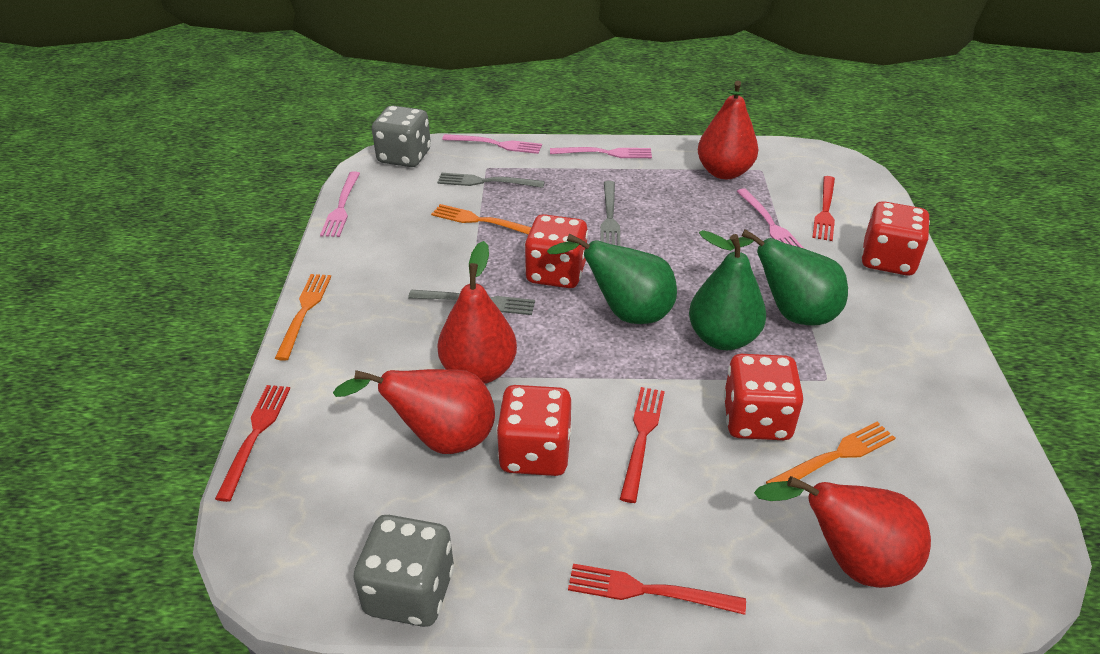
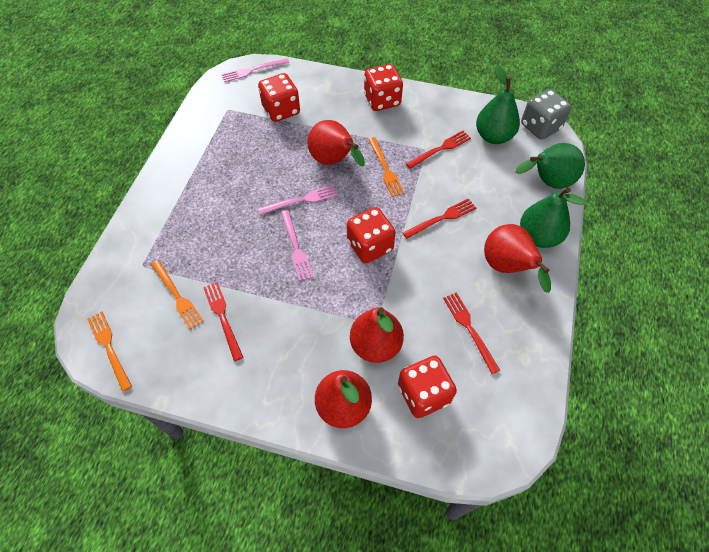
grey dice: [353,515,454,627] [372,105,431,167] = 2 -> [521,89,571,140] = 1
grey fork: [408,290,535,315] [437,173,545,188] [600,181,621,246] = 3 -> none = 0
pink fork: [320,171,360,237] [442,134,542,154] [550,147,652,158] [736,188,804,248] = 4 -> [222,58,289,82] [258,185,338,215] [281,210,313,281] = 3

